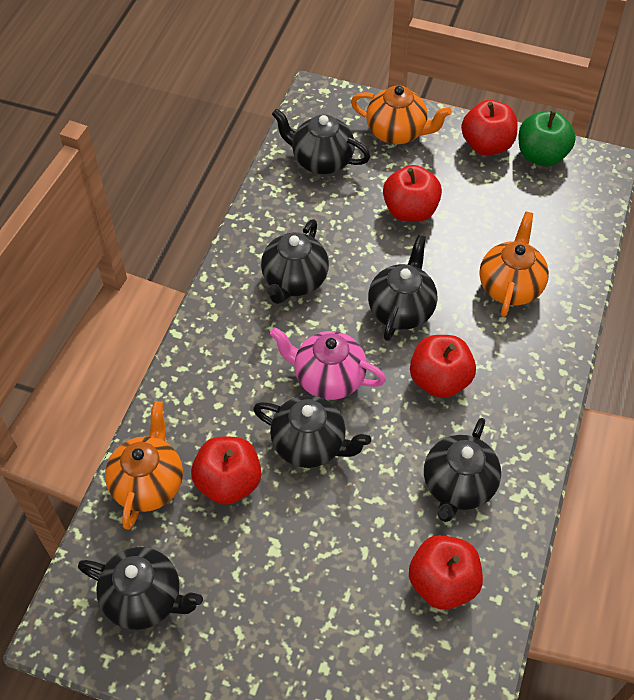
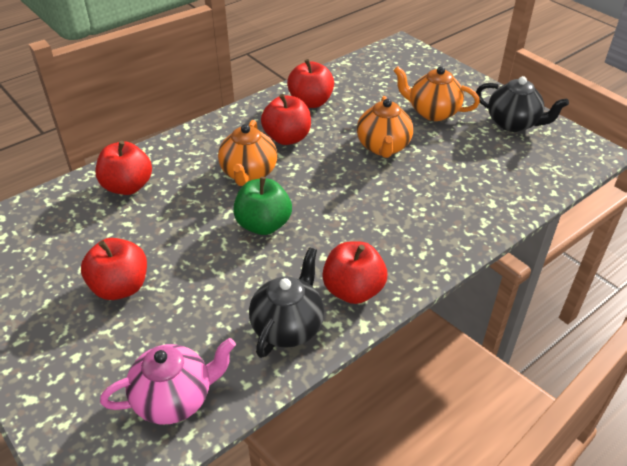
black teapot: [78,547,203,630] [253,395,371,468] [261,219,329,304] [272,109,370,174] [368,235,438,341] [424,418,501,522] = 6 -> [249,247,324,358] [476,76,569,132] = 2

